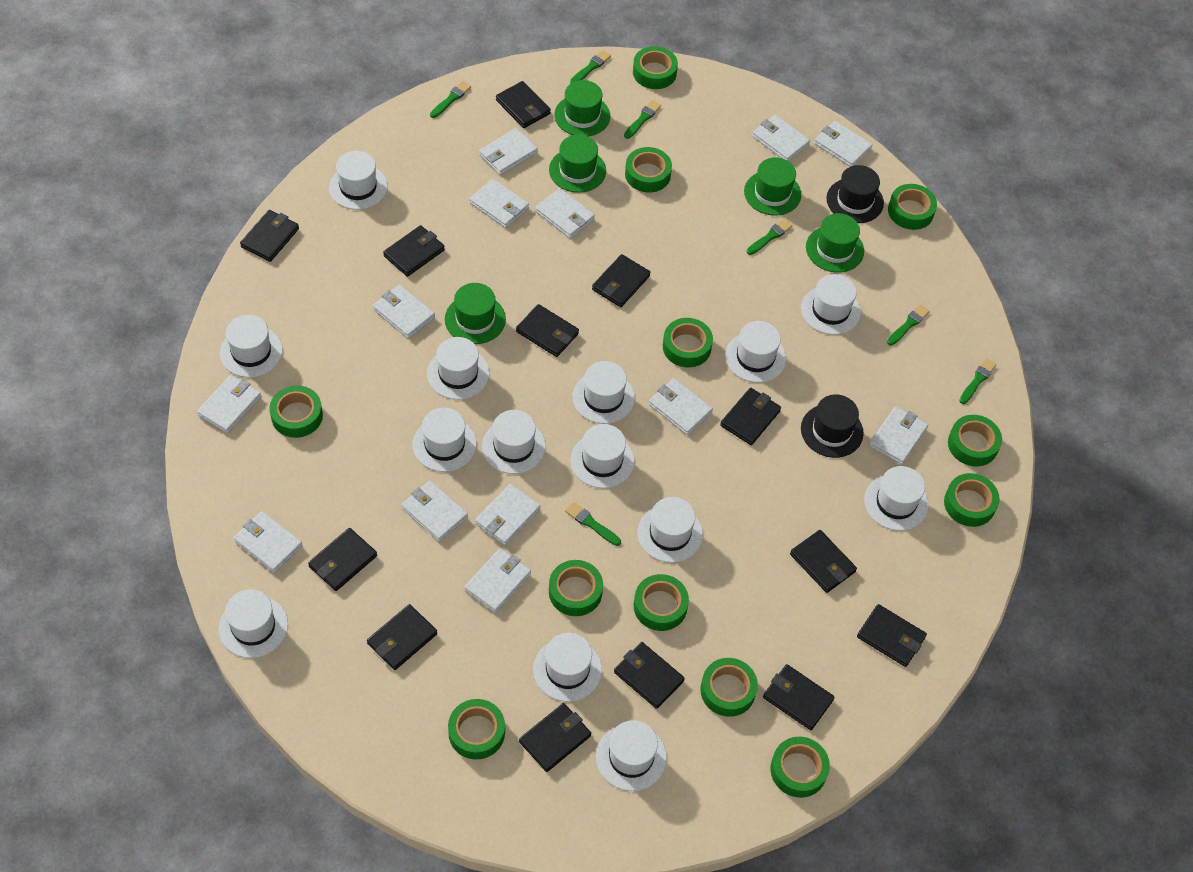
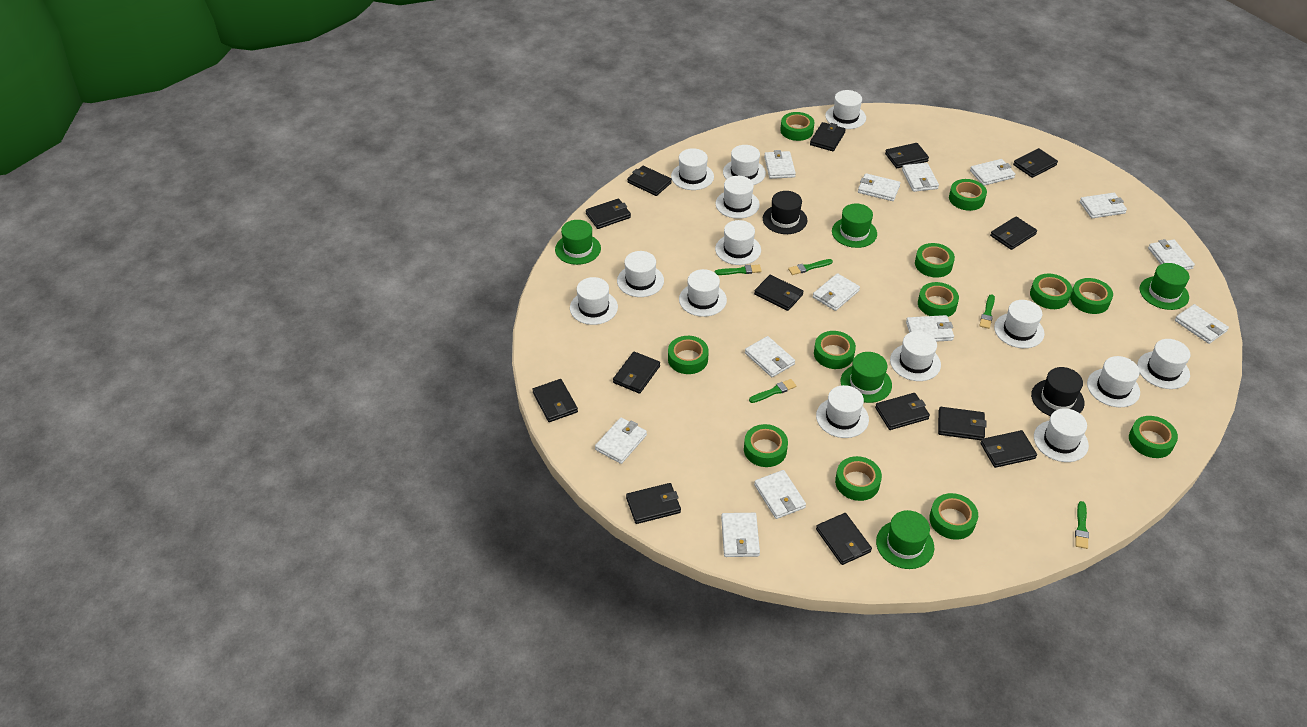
black wallet: [240,210,299,262] [308,528,377,591] [367,604,437,670] [383,225,445,277] [496,81,551,128] [516,304,579,357] [519,703,591,772] [592,254,650,307] [614,642,685,709] [720,388,781,445] [763,664,835,730] [790,530,857,593] [857,604,927,667] = 13 -> [532,379,578,422] [586,198,631,229] [613,351,660,394] [626,483,681,524] [627,166,672,196] [754,275,804,311] [810,122,846,151] [816,513,872,565] [875,393,930,430] [885,143,929,168] [938,407,987,440] [980,430,1037,468] [990,217,1037,250] [1013,148,1058,178] = 14
green brush: [430,81,471,118] [565,502,621,546] [570,50,611,84] [624,100,661,139] [747,219,793,255] [887,304,930,346] [959,358,996,404] = 7 -> [714,265,762,275] [749,379,796,403] [788,259,833,275] [979,294,995,329] [1075,501,1089,549] = 5

